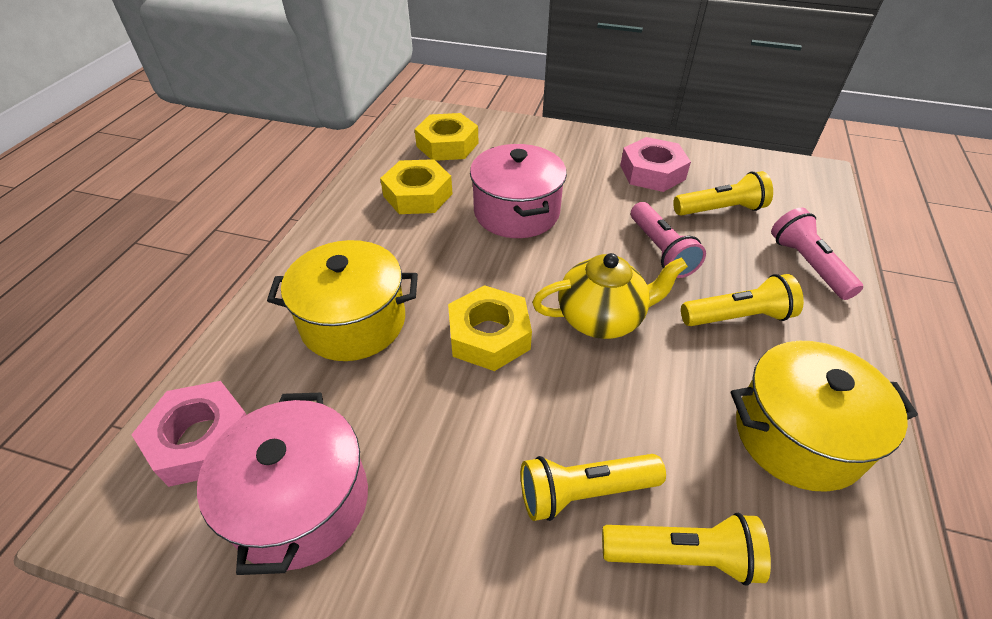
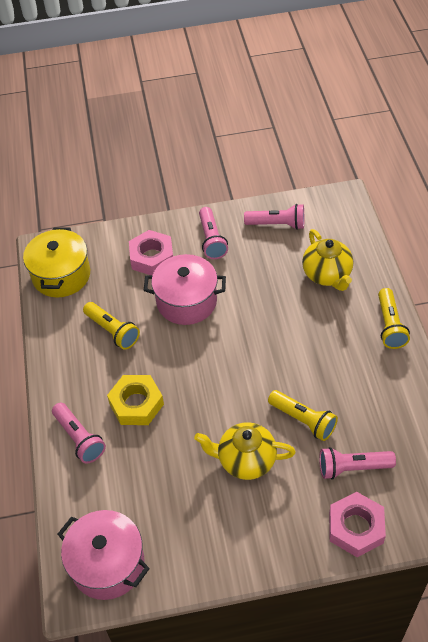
pink flashlight: [631,202,706,278] [771,208,863,300] = 2 -> [52,403,106,463] [199,207,228,259] [244,204,304,230] [319,447,396,480] = 4
yellow flashlight: [521,454,666,521] [602,513,771,586] [673,171,773,216] [681,274,804,326] = 4 -> [83,302,140,350] [268,390,338,441] [378,288,410,349] = 3
yellow nut: [380,159,452,214] [415,113,478,161] [448,285,532,371] = 3 -> [107,375,164,425] = 1
yellow pot: [267,240,418,361] [731,341,918,492] = 2 -> [23,228,90,297] = 1
yellow teapot: [532,253,688,339] = 1 -> [194,422,296,480] [302,229,353,291] = 2

